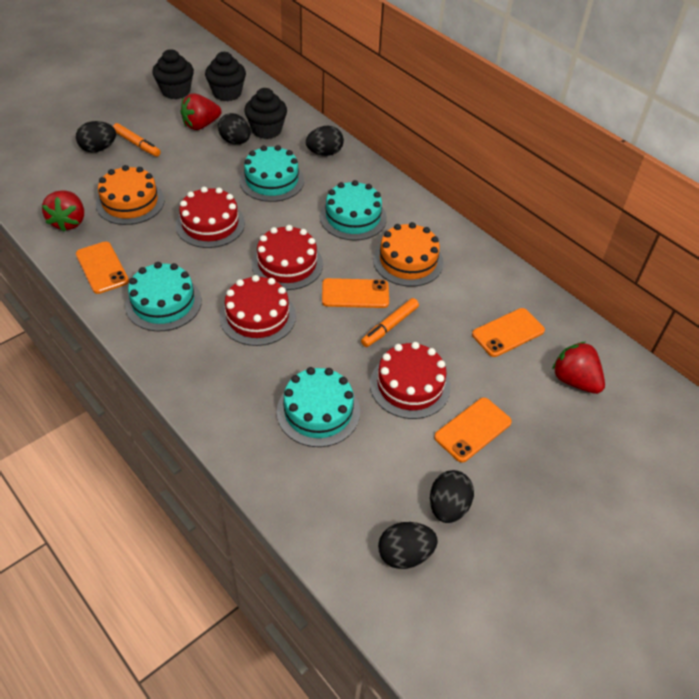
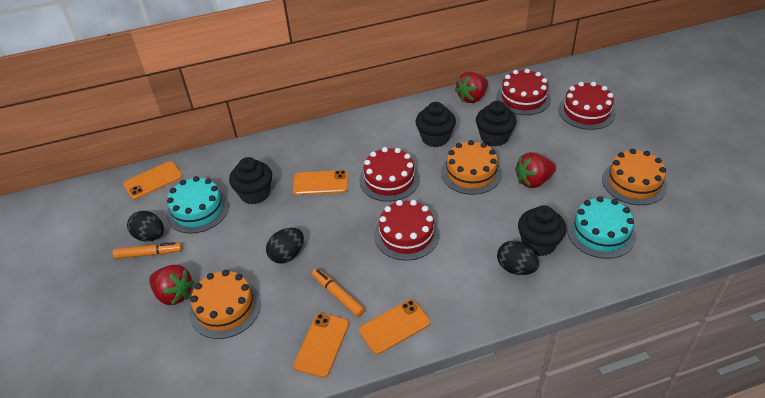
black cupcake: [152,49,194,99] [205,52,246,101] [244,88,287,139] = 3 -> [229,157,272,204] [416,102,456,147] [476,101,517,146] [518,205,566,256] = 4
black egg: [76,121,116,152] [218,113,251,144] [306,126,344,156] [378,522,438,569] [430,470,474,523] = 5 -> [127,211,164,242] [266,228,304,264] [497,241,539,275] = 3
orange cake: [96,165,165,225] [373,222,444,287] = 2 -> [189,270,261,339] [441,140,502,195] [602,149,667,205] = 3
turquoise cake: [125,262,202,331] [240,145,304,202] [277,367,360,447] [320,180,387,241] = 4 -> [167,176,229,234] [567,196,636,259] = 2

